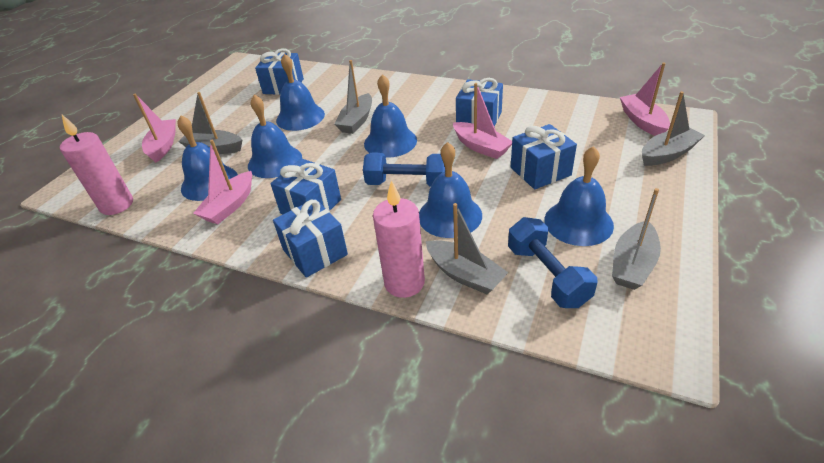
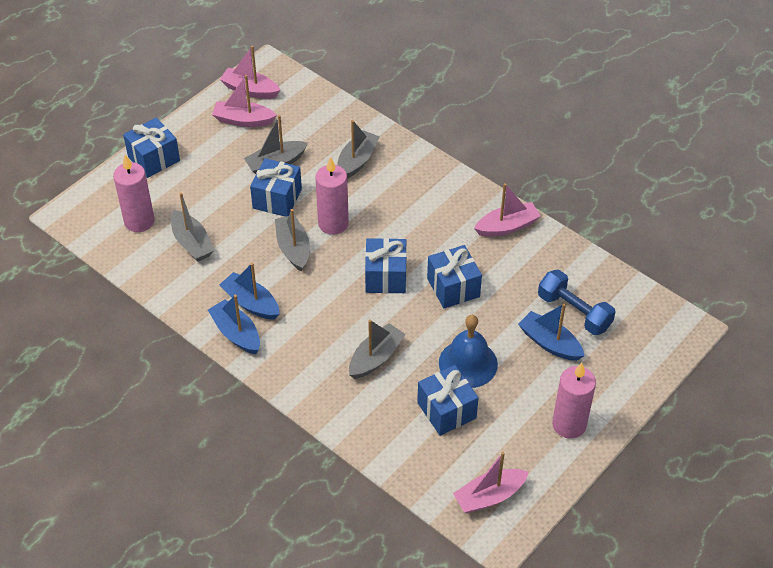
blue bell: [178,115,238,201] [248,95,302,178] [276,54,325,131] [364,74,417,158] [419,142,482,238] [544,146,614,246] = 6 -> [439,315,498,388] = 1
blue boat: none = 0 -> [208,295,260,354] [219,263,279,320] [518,304,584,361] = 3
blue dumbbell: [363,153,445,187] [508,217,597,308] = 2 -> [538,270,616,335] = 1
pink candle: [60,115,133,215] [373,180,425,298] = 2 -> [113,155,155,232] [315,156,349,235] [552,363,596,439] = 3

